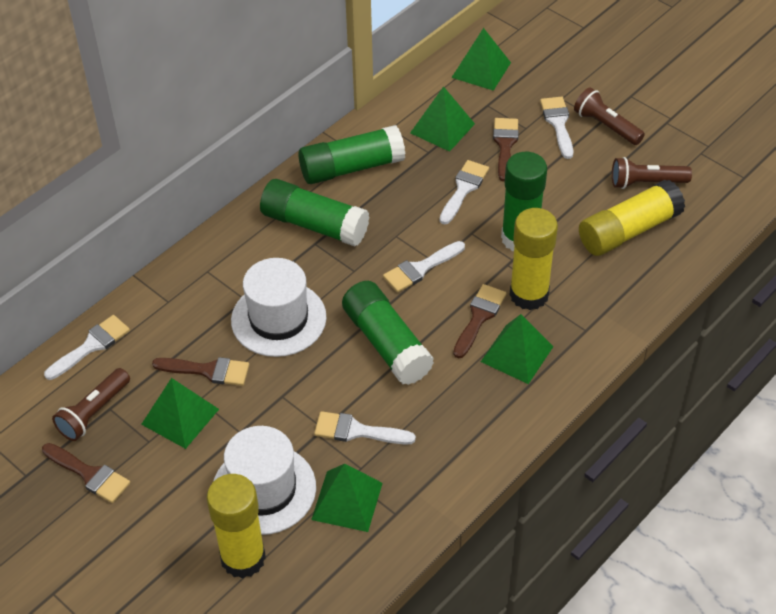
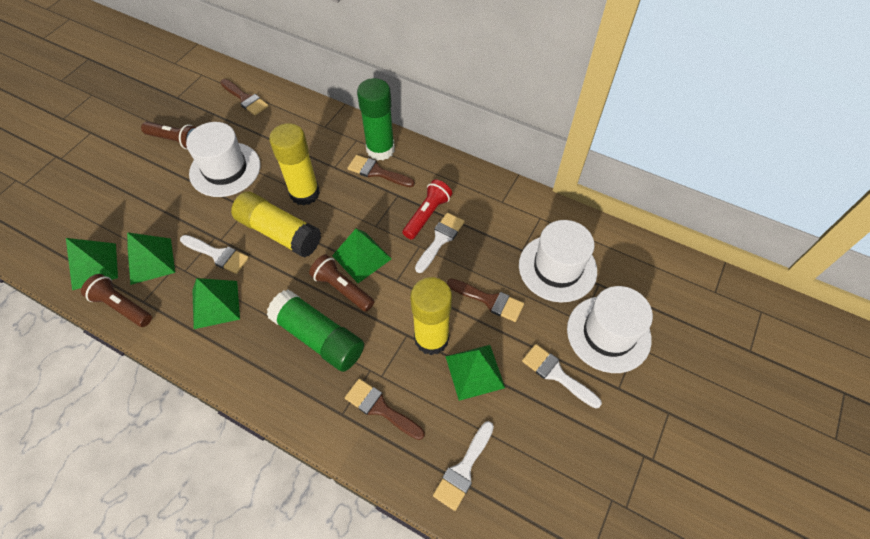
green glue stick: [260,179,370,246] [298,125,405,184] [342,281,434,385] [501,152,547,251] = 4 -> [266,290,364,372] [357,78,395,161] = 2
red flashlight: none = 0 -> [402,179,452,240] = 1
white brush: [44,315,130,380] [314,411,416,445] [383,241,465,292] [439,160,489,225] [540,97,573,159] = 5 -> [180,235,249,274] [415,213,465,273] [433,421,494,511] [522,344,602,409] = 4
white hat: [213,426,316,535] [231,258,326,357] = 2 -> [186,122,260,197] [519,220,597,302] [567,286,653,373] = 3

